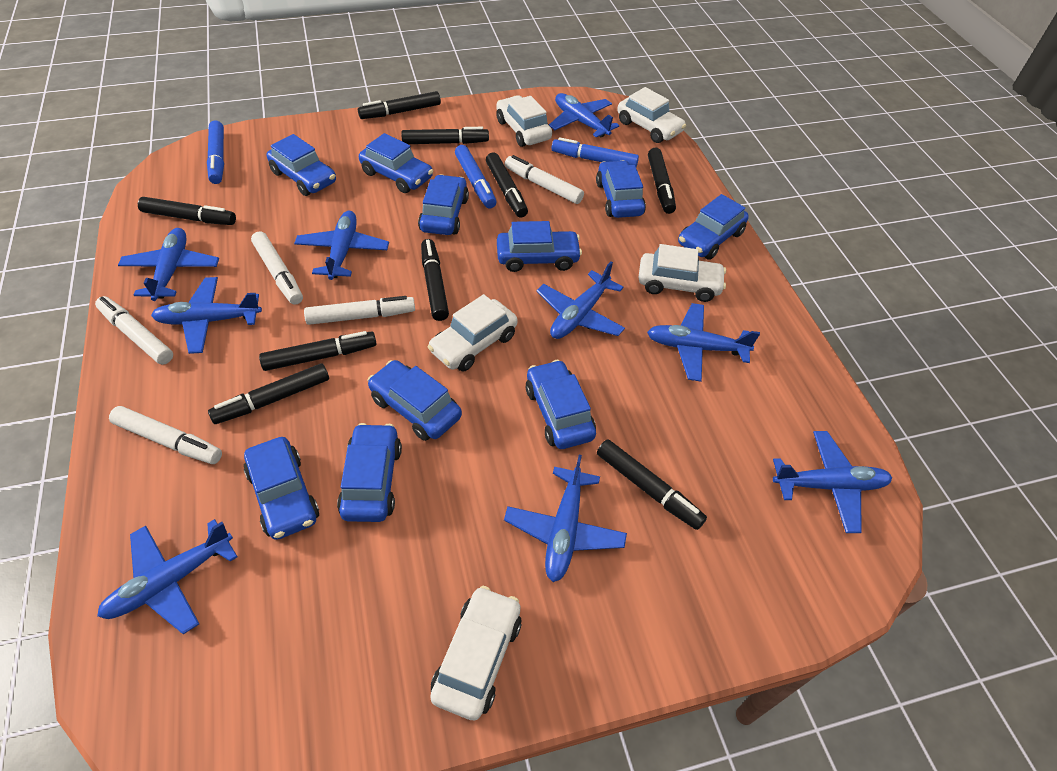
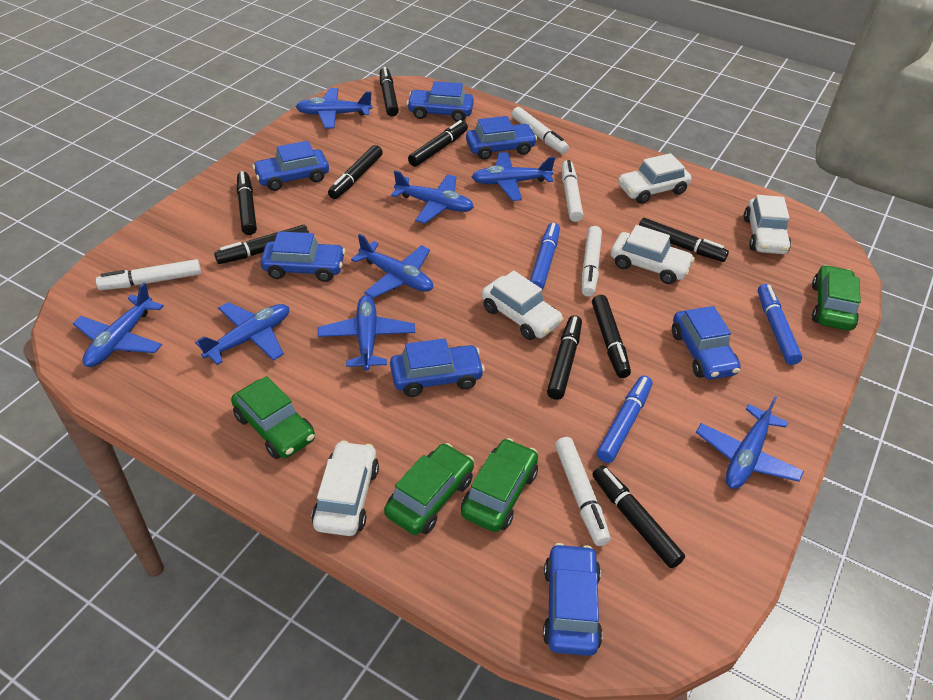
blue car: [244,437,319,540] [267,134,336,196] [337,423,402,522] [359,133,433,193] [367,360,462,441] [418,174,469,235] [497,221,582,272] [526,360,596,449] [596,160,646,218] [678,194,749,260] = 10 -> [252,141,329,191] [261,231,345,282] [390,338,485,397] [407,81,474,122] [466,116,537,160] [543,543,603,656] [672,306,741,380] = 7
blue plane: [97,519,238,634] [118,228,219,301] [151,277,262,354] [294,211,389,280] [504,455,627,582] [536,262,625,339] [549,93,619,138] [647,303,760,382] [773,431,892,533] = 9 -> [73,283,164,367] [195,302,289,365] [296,88,372,129] [318,295,415,371] [351,234,433,298] [391,170,474,224] [472,152,555,201] [696,396,804,489] = 8
green car: none = 0 -> [231,376,315,459] [384,443,474,535] [461,438,538,532] [812,265,861,331] = 4

